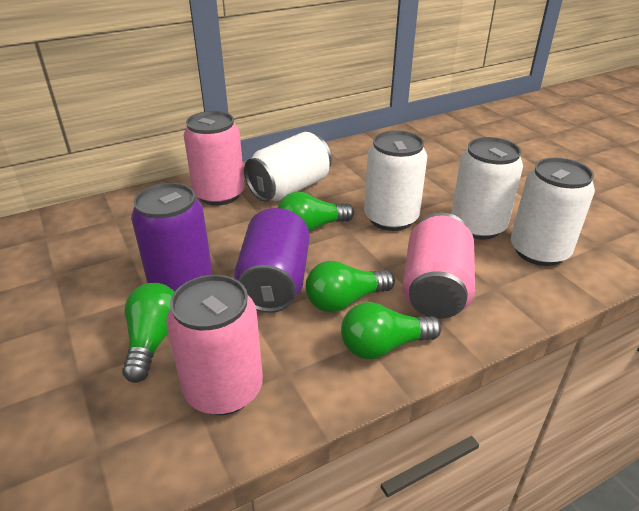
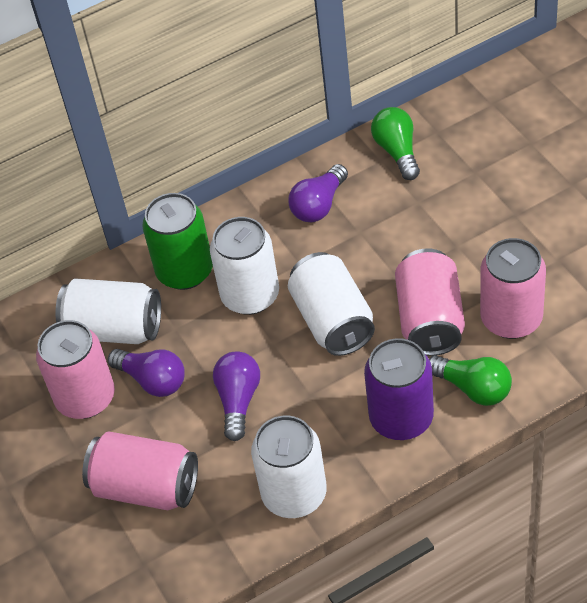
green can: none = 0 -> [142,193,213,290] = 1
green light bulb: [122,283,174,383] [277,192,354,232] [306,261,395,313] [341,302,442,359] = 4 -> [371,107,420,180] [429,355,512,406] = 2
pink can: [166,275,263,415] [184,111,245,206] [402,212,475,319] = 3 -> [36,320,115,419] [82,431,198,510] [395,248,465,356] [480,238,546,339] = 4
purple can: [131,183,212,292] [234,208,310,313] = 2 -> [364,338,434,440] = 1
purple light bulb: none = 0 -> [108,349,185,397] [213,351,260,441] [288,164,348,222] = 3

